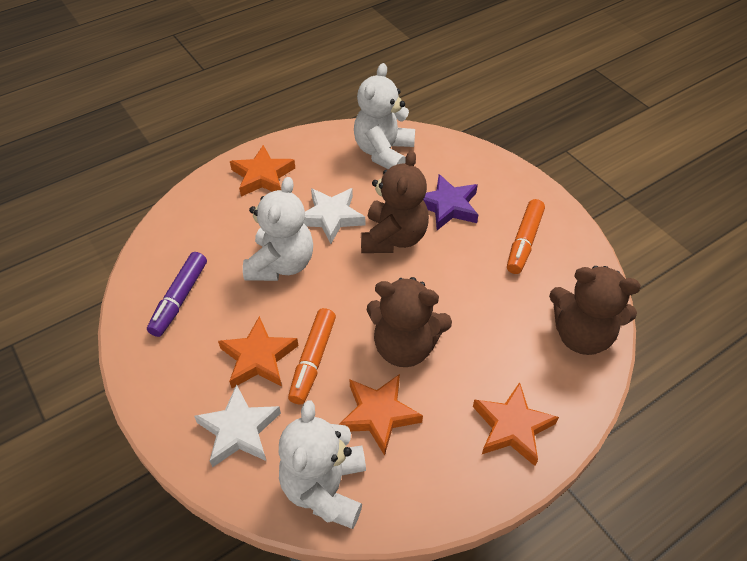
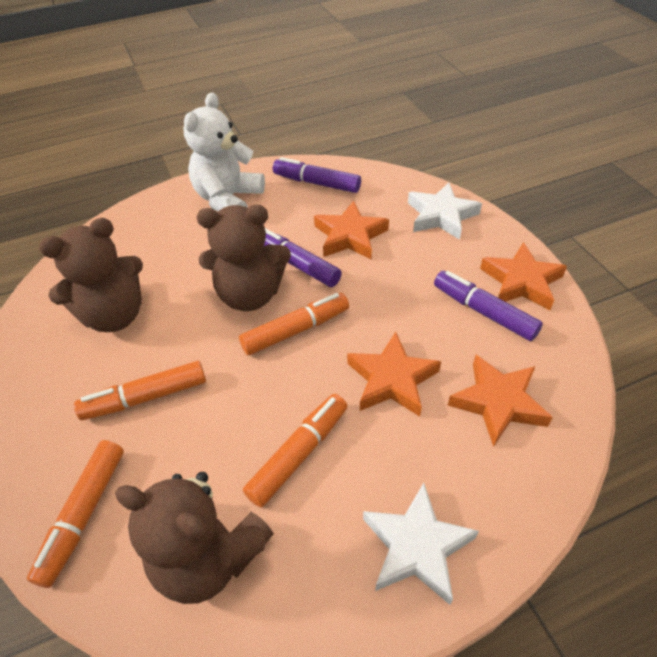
orange marker: [288,308,336,405] [507,199,545,274] = 2 -> [27,440,124,588] [74,361,206,420] [239,293,349,356] [243,394,347,507] = 4
purple marker: [147,252,207,337] = 1 -> [264,228,342,287] [273,157,361,193] [434,271,543,341] = 3
purple star: [423,174,478,230] = 1 -> none = 0
white teddy bear: [243,177,313,281] [279,400,366,529] [354,63,415,169] = 3 -> [183,92,265,212] = 1

